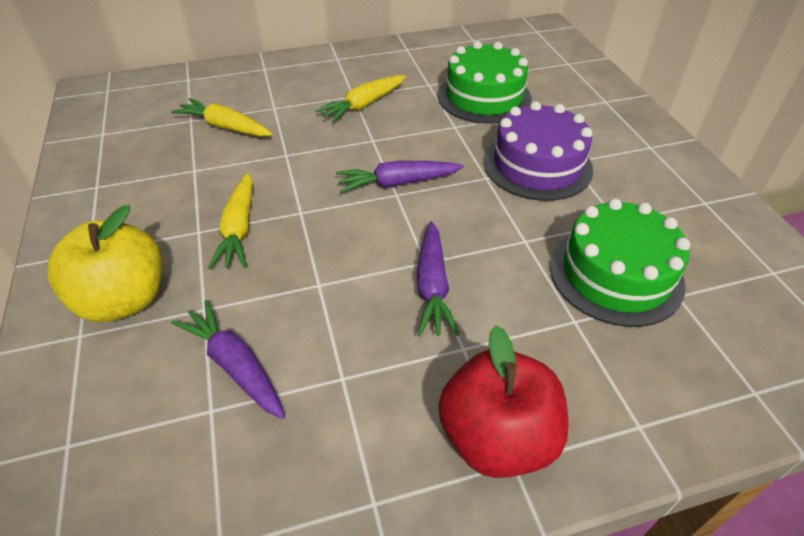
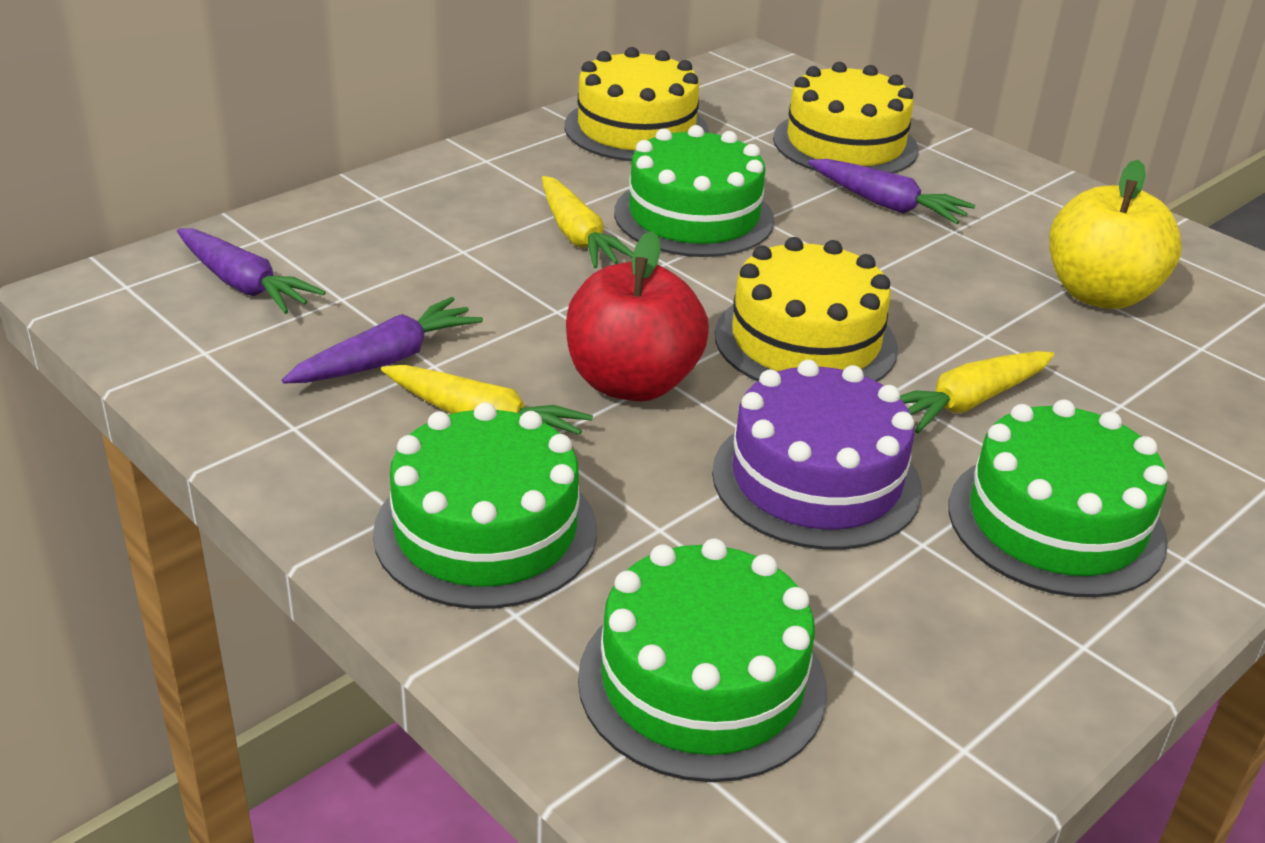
green cake: [437,41,532,124] [550,198,690,327] = 2 -> [373,402,597,609] [578,538,827,782] [614,125,774,257] [948,399,1168,597] = 4
yellow cake: none = 0 -> [564,47,709,161] [715,237,898,382] [773,62,919,174] = 3

